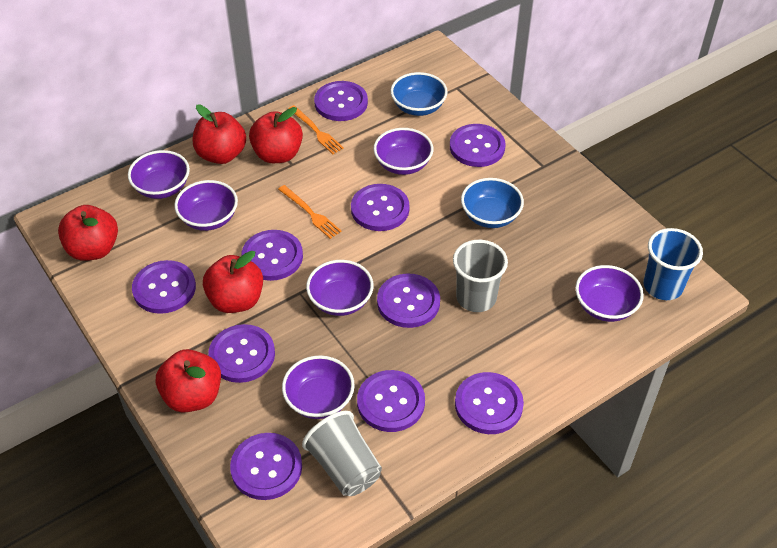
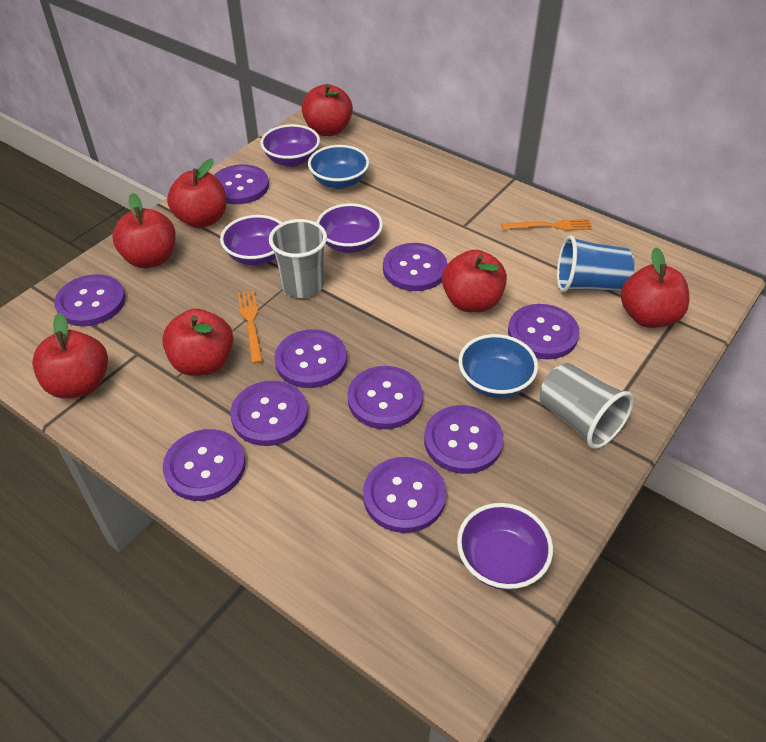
purple bowl: [128,150,190,199] [174,180,238,231] [282,355,355,419] [306,260,374,316] [373,128,434,175] [575,265,644,322] = 6 -> [220,215,282,265] [260,124,320,167] [316,203,383,253] [457,503,553,590] = 4
red apple: [58,205,118,261] [156,349,221,412] [193,105,246,164] [203,251,263,313] [249,107,303,163] = 5 -> [32,312,108,399] [113,193,176,268] [162,309,233,376] [167,158,226,228] [302,84,353,136] [442,250,507,312] [621,247,689,328] = 7

